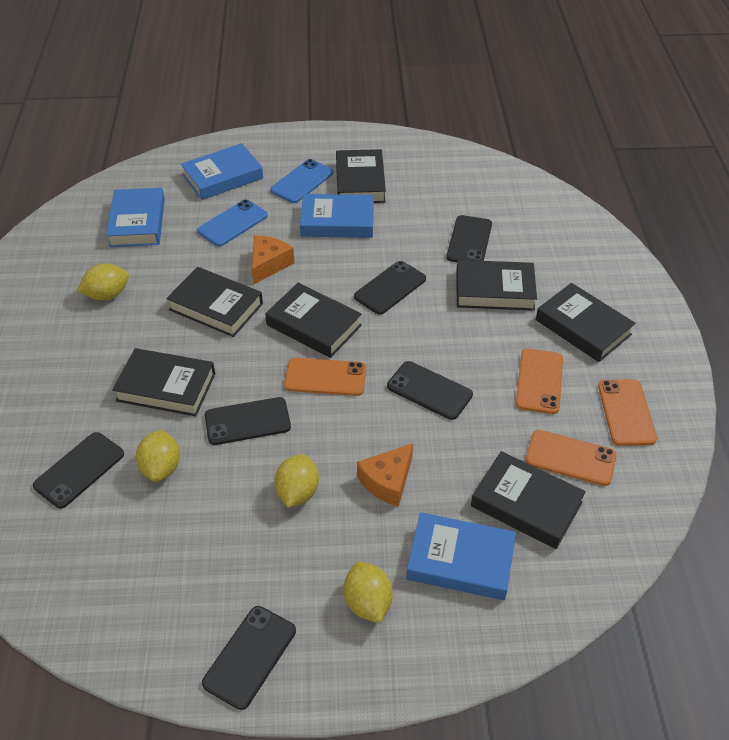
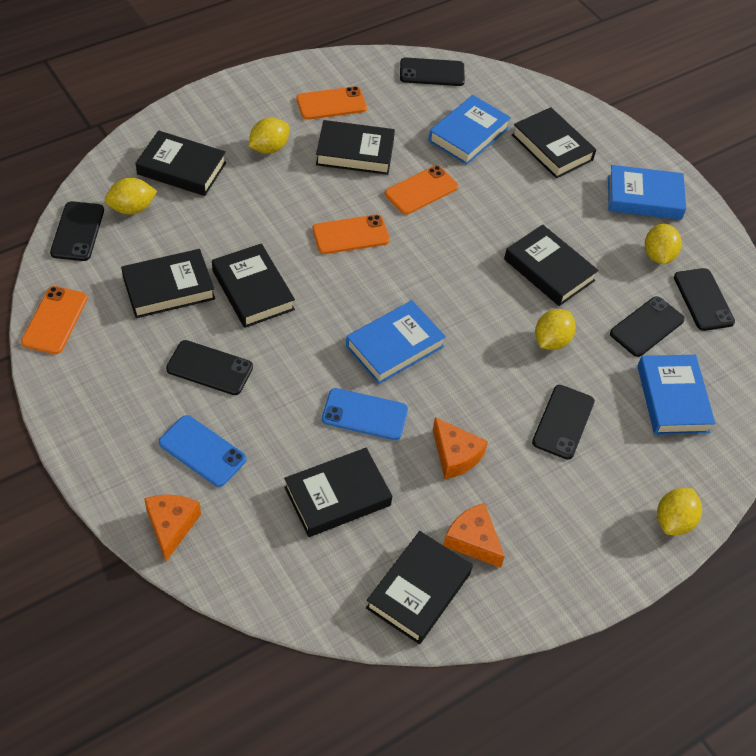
black book: [112,348,215,416] [166,267,263,337] [265,283,362,358] [336,149,386,203] [456,260,537,311] [471,451,586,549] [536,283,635,362] = 7 -> [121,249,215,318] [136,130,226,196] [212,243,295,328] [284,448,392,537] [316,120,395,175] [366,531,473,644] [504,225,599,306] [512,107,596,178] = 8
orange cheese: [252,235,294,284] [357,443,413,507] = 2 -> [144,495,201,562] [433,417,488,479] [443,503,505,568] = 3
yellow lemon: [77,263,129,300] [136,430,180,482] [274,454,319,508] [344,562,393,623] = 4 -> [105,178,157,215] [248,117,289,154] [535,309,576,350] [645,224,682,264] [657,488,702,535] = 5

